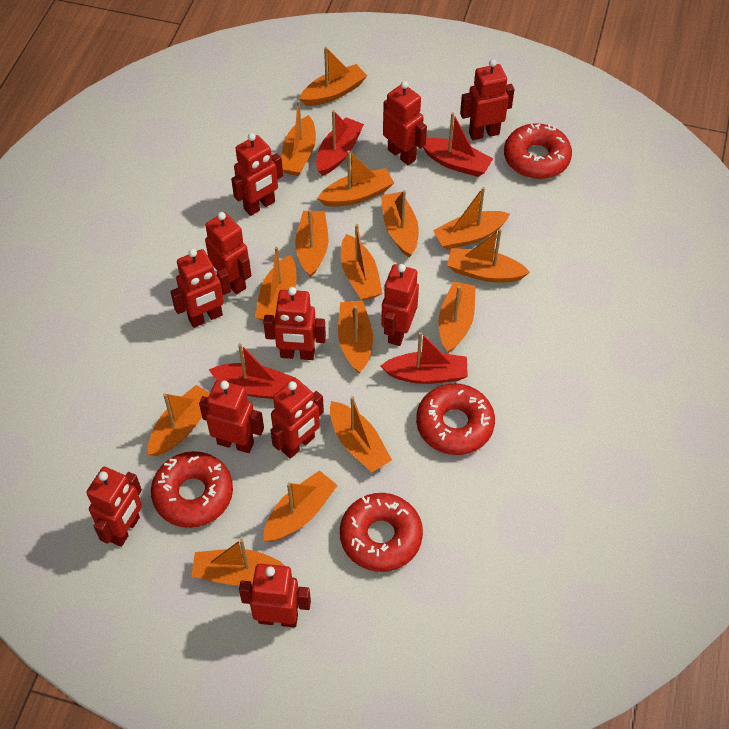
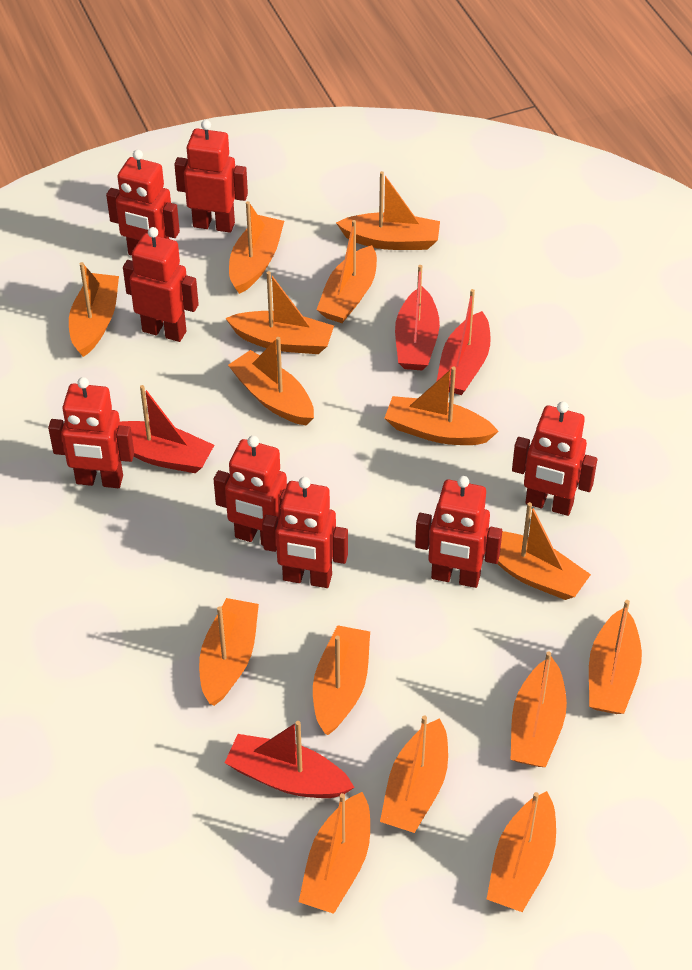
red donut: [151,451,233,528] [340,493,423,572] [416,383,495,455] [504,123,572,179] = 4 -> none = 0
red robot: [86,467,142,547] [170,249,231,328] [199,380,264,453] [205,212,251,294] [231,133,283,216] [239,564,311,628] [263,287,326,360] [270,378,324,459] [381,264,419,346] [383,81,427,165] [460,59,515,140] = 11 -> [48,377,134,488] [106,150,180,256] [123,227,199,342] [174,120,248,233] [214,436,287,546] [262,477,348,588] [415,476,502,588] [512,402,597,516] = 8

